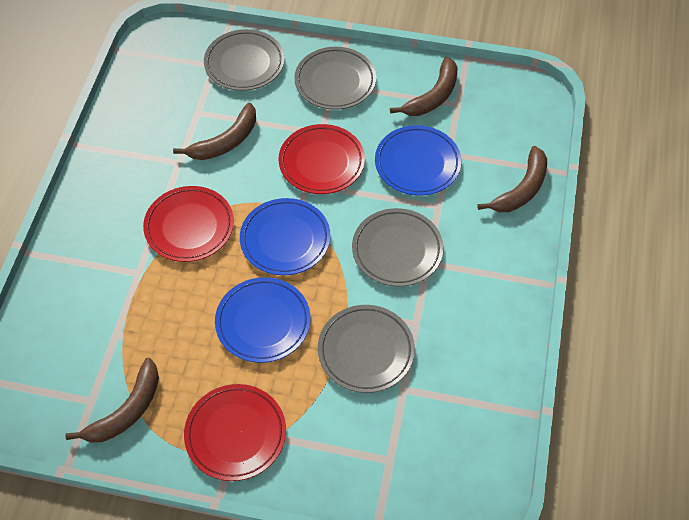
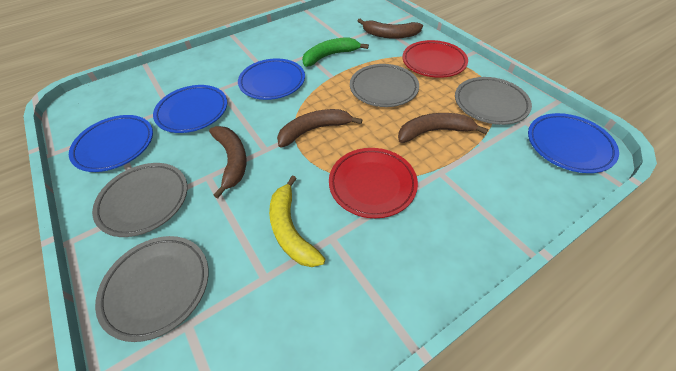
blue plate: [215,277,310,363] [240,198,330,275] [375,125,461,196] = 3 -> [69,115,153,172] [153,85,227,133] [238,58,305,100] [528,113,619,173] = 4
green banana: none = 0 -> [302,37,369,67] = 1
red plate: [143,186,234,262] [184,384,286,481] [278,124,365,194] = 3 -> [329,148,418,218] [402,40,468,78] = 2
yellow banana: none = 0 -> [269,176,325,267] = 1

